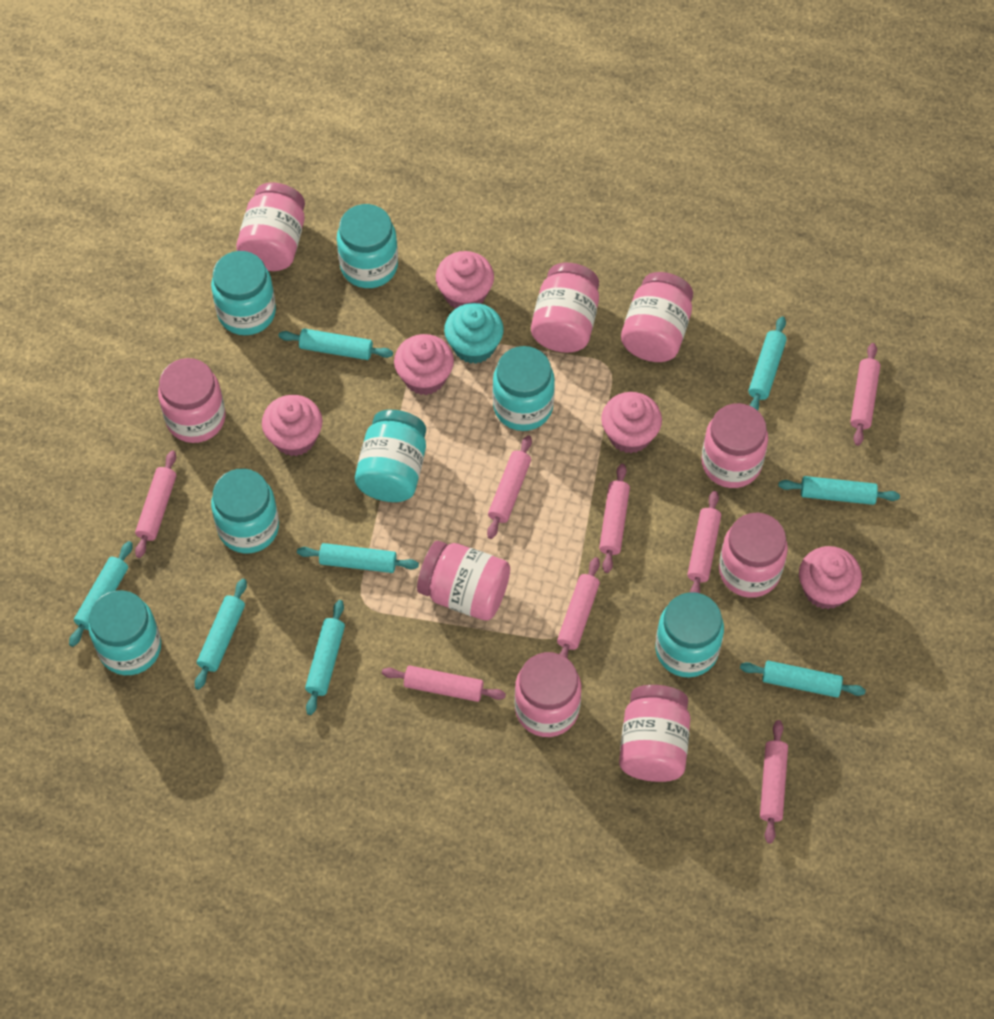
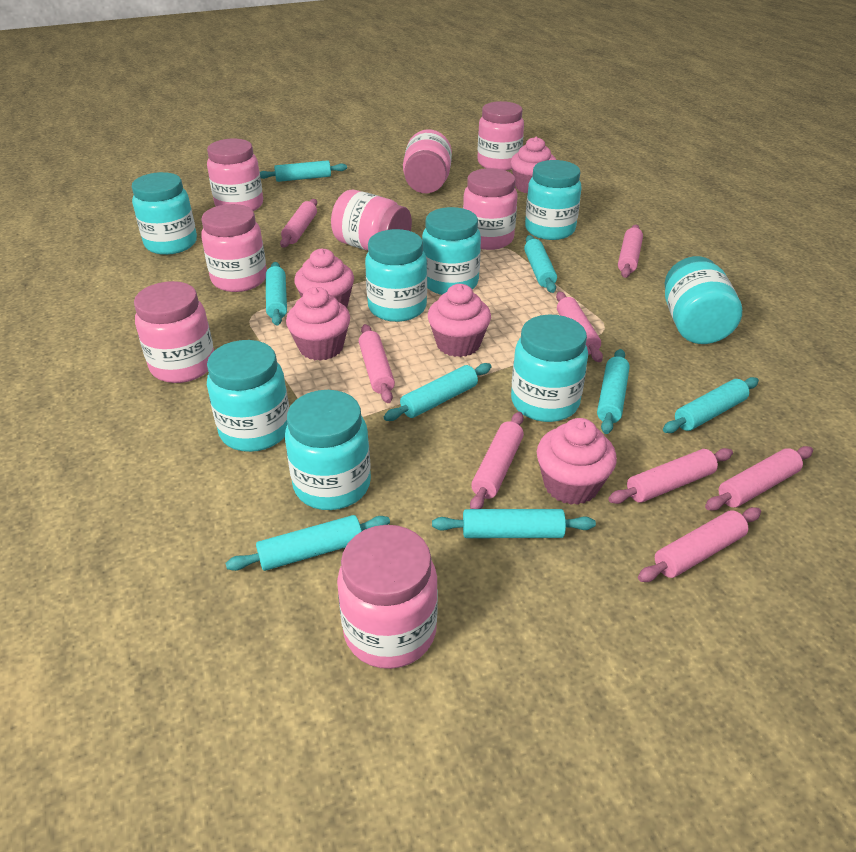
pink jar: [158,358,225,443] [236,183,305,271] [417,541,510,621] [514,652,581,737] [531,263,599,353] [619,685,690,782] [621,272,693,362] [701,403,768,488] [719,513,788,598] = 9 -> [134,281,214,383] [201,204,267,292] [207,139,263,211] [331,190,412,251] [337,525,438,669] [403,129,452,193] [463,168,518,250] [477,101,524,171] = 8
turquoise cupcake: [444,303,504,364] = 1 -> none = 0
turquoise jar: [89,590,161,675] [211,251,276,335] [211,469,279,553] [337,204,398,288] [355,410,426,502] [493,346,555,431] [655,592,724,677] = 7 -> [132,172,197,255] [207,340,289,452] [285,390,371,510] [365,229,427,322] [422,207,481,295] [511,315,588,422] [525,160,582,240] [664,256,742,344] = 8

